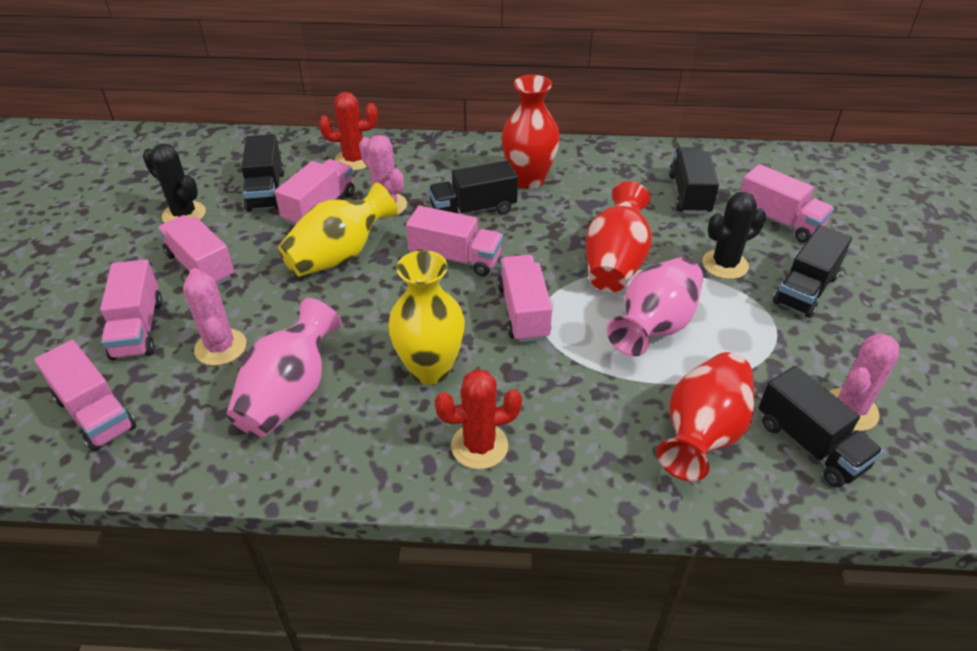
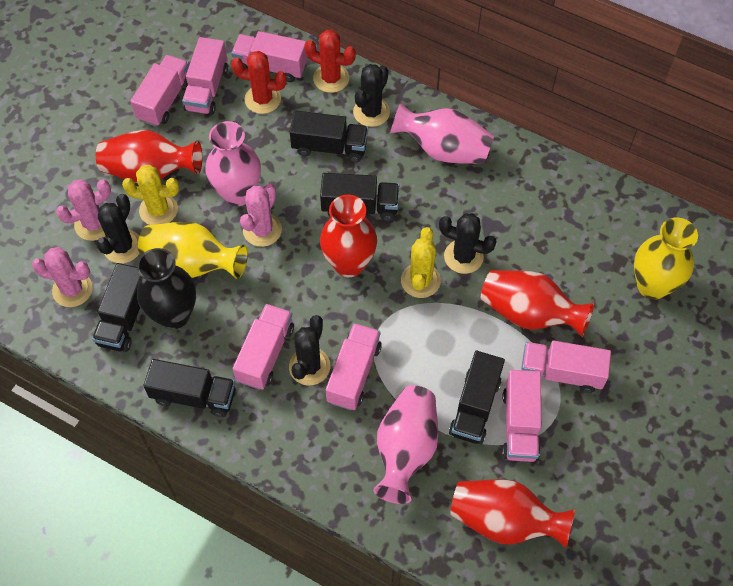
black cactus: [143,144,206,223] [702,192,766,279] = 2 -> [96,194,140,263] [289,315,330,385] [353,64,390,127] [439,213,497,274] = 4
black vase: none = 0 -> [137,248,196,329] = 1
pink vase: [227,298,341,437] [607,257,703,357] = 2 -> [205,121,261,206] [373,385,438,504] [390,102,494,164] = 3
red vase: [501,75,560,189] [586,181,652,292] [657,352,754,482] = 3 -> [96,130,203,183] [320,195,377,277] [450,479,575,549] [481,270,594,337] = 4
yellow cactus: none = 0 -> [122,165,179,225] [401,227,441,298] = 2

